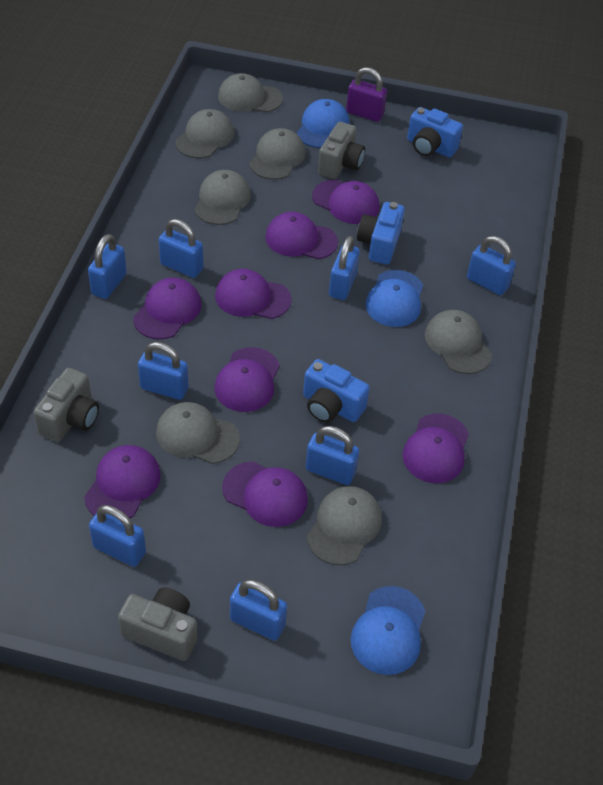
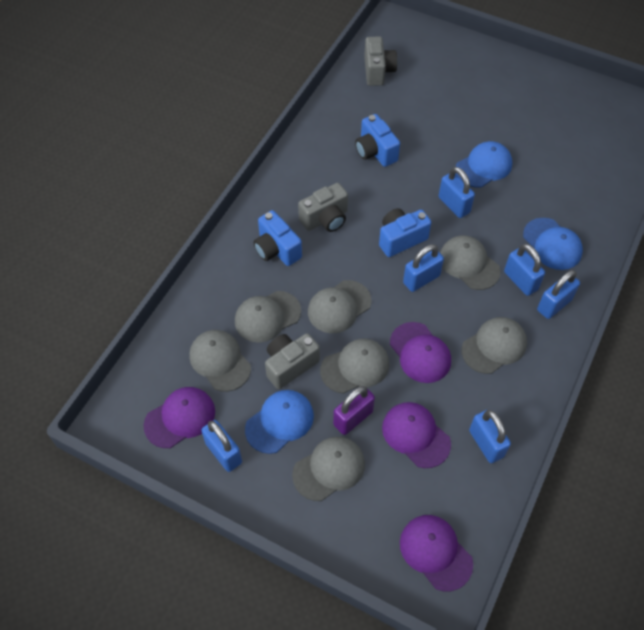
blue padlock: [88,234,127,299] [89,505,146,567] [138,342,189,400] [159,219,203,278] [230,579,287,641] [306,426,359,485] [329,236,360,300] [467,236,516,295] = 8 -> [201,420,242,472] [403,244,444,292] [439,167,475,218] [469,410,511,463] [504,244,545,296] [537,270,580,319] = 6
purple cap: [84,445,161,518] [133,277,202,340] [214,347,280,412] [215,269,292,319] [222,461,308,527] [265,212,338,259] [312,180,379,224] [402,413,469,483] = 8 -> [143,387,215,448] [382,402,451,468] [390,322,451,383] [400,515,473,591] = 4

